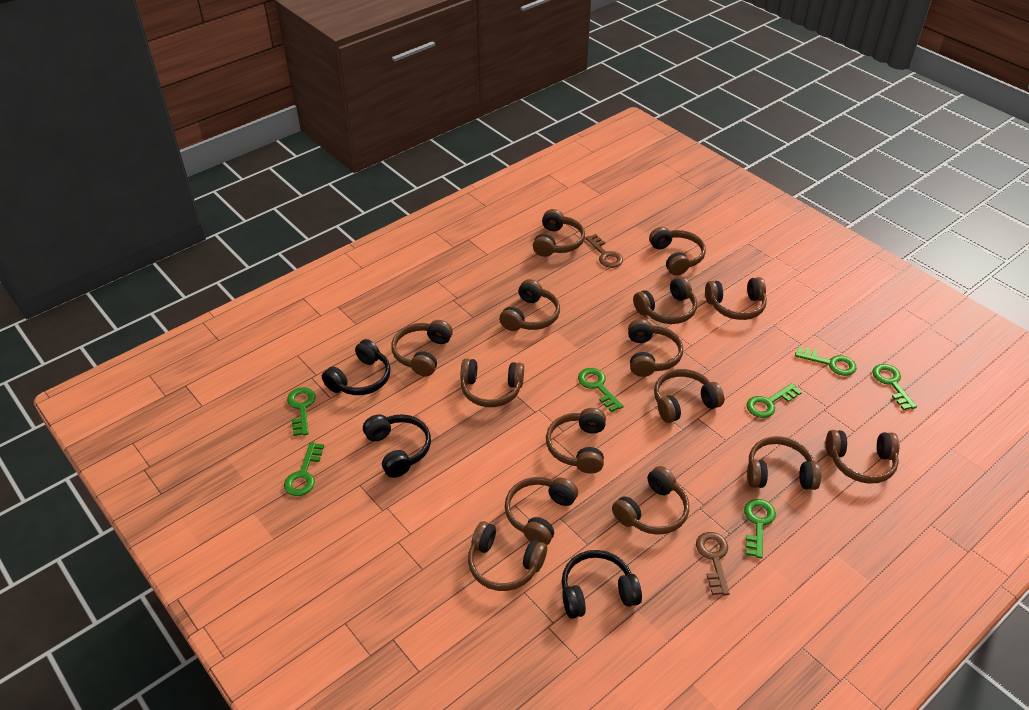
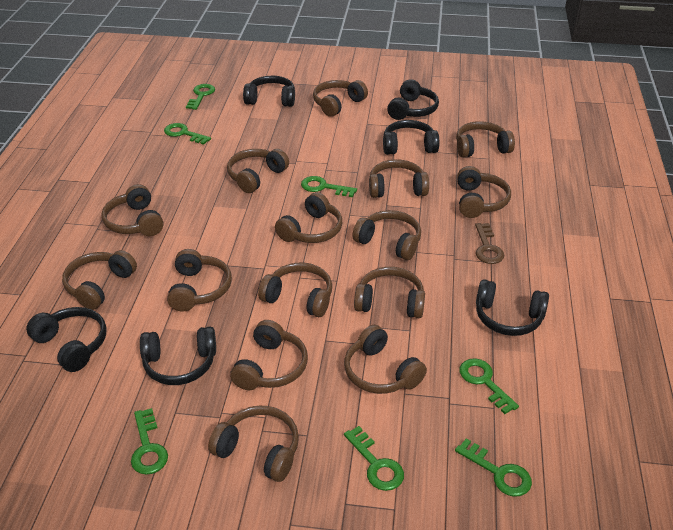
black headphones: [322,339,391,395] [363,414,431,478] [562,550,642,619] = 3 -> [26,307,107,372] [140,327,216,385] [243,76,295,107] [383,120,439,155] [387,79,439,120] [476,279,549,336] = 6
brown key: [585,234,623,268] [696,532,730,595] = 2 -> [475,223,504,264] = 1

